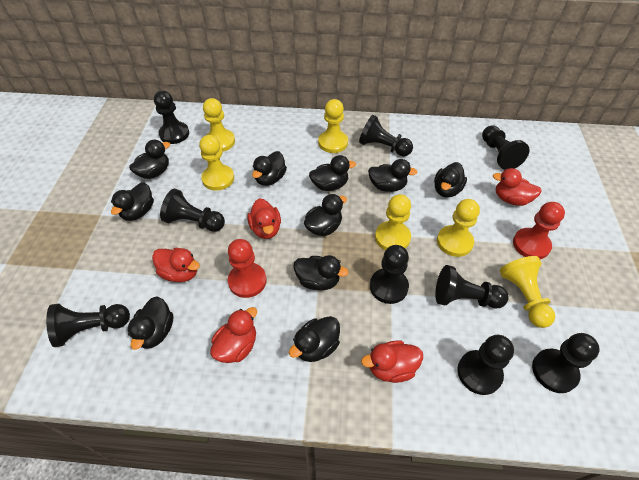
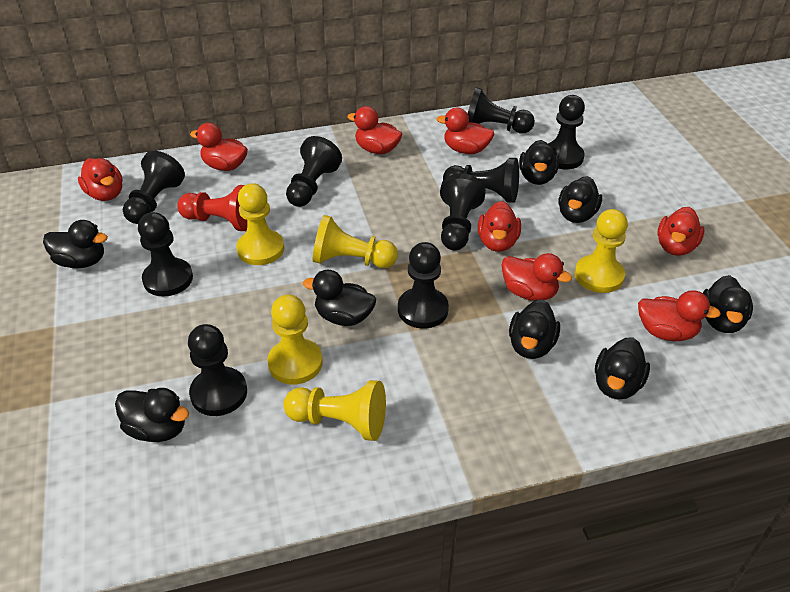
black duck: [111,182,154,221] [128,297,173,350] [129,140,170,179] [252,151,287,186] [289,316,340,362] [293,255,349,290] [304,194,347,236] [309,155,356,191] [368,159,417,192] [434,162,467,198] = 10 -> [43,220,108,268] [115,388,189,442] [303,270,376,326] [509,299,560,359] [519,140,559,185] [559,176,602,223] [595,338,650,400] [703,275,753,333] = 8
red duck: [152,248,200,282] [210,307,257,363] [247,198,281,239] [361,340,423,383] [493,168,542,206] = 5 -> [78,158,123,201] [190,123,248,171] [348,106,402,154] [436,108,494,154] [478,201,521,252] [501,253,572,301] [638,290,721,341] [657,207,705,256] = 8
red pawn: [228,239,266,298] [513,202,565,259] = 2 -> [177,185,247,231] = 1
yellow pawn: [199,135,234,191] [203,98,235,152] [318,99,348,153] [375,194,411,250] [437,199,480,257] [500,256,555,328] = 6 -> [236,183,284,265] [267,294,323,385] [283,380,386,441] [313,215,398,268] [575,209,628,293] = 5

